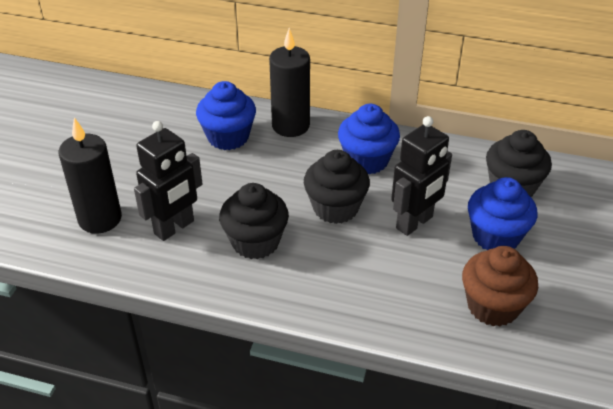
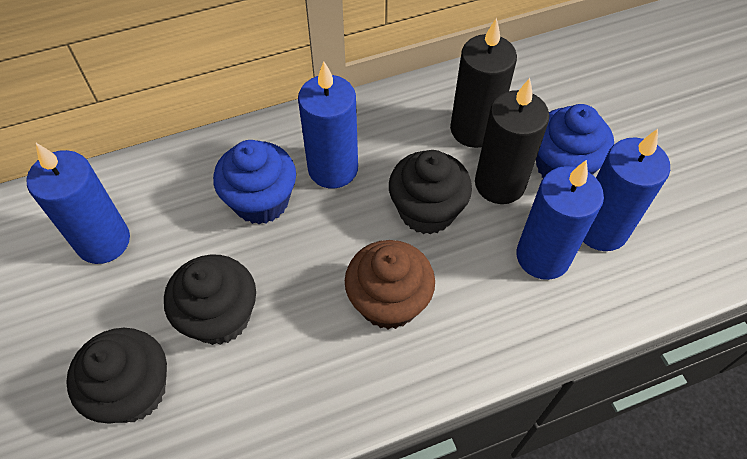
black robot: [134,121,202,241] [391,116,452,236] = 2 -> none = 0
blue candle: none = 0 -> [26,143,130,264] [298,62,358,188] [516,160,604,280] [583,129,670,251] = 4
blue cupcake: [196,81,256,150] [338,104,400,175] [468,177,537,250] = 3 -> [213,140,296,224] [536,104,614,178] = 2

